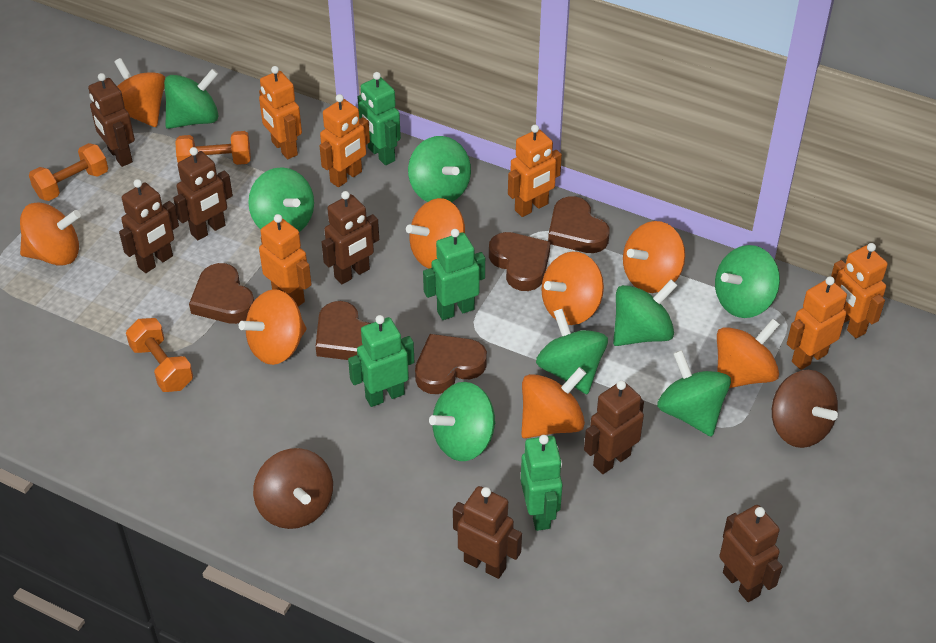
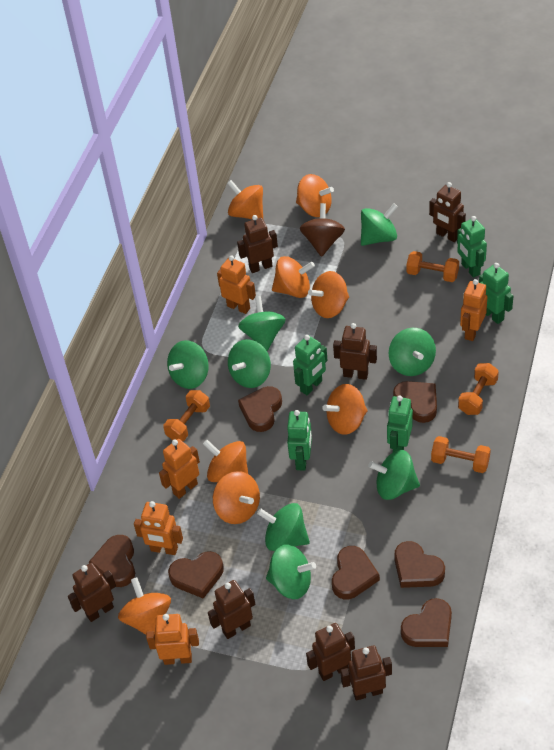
brown heart: [189,263,254,324] [315,301,371,360] [415,334,487,394] [489,232,550,291] [548,196,610,253] = 5 -> [89,535,135,587] [168,551,224,599] [238,386,282,432] [332,546,380,599] [393,381,437,423] [394,541,445,588] [401,598,452,647] = 7
brown spinning top: [253,448,333,529] [772,370,838,448] = 2 -> [300,203,345,257] = 1
green robot: [348,315,414,407] [358,72,401,165] [423,229,485,320] [521,435,563,531] = 4 -> [287,410,312,471] [293,335,328,395] [387,395,413,452] [457,216,487,278] [479,263,513,324] = 5
orange dumbbell: [29,143,108,201] [126,318,193,392] [175,131,251,165] = 3 -> [163,390,210,441] [406,251,459,282] [431,436,491,473] [458,363,499,415] = 4
orange robot: [259,66,302,159] [259,214,312,306] [320,94,370,187] [508,125,562,217] [787,276,847,370] [831,243,888,338] = 6 -> [134,501,183,555] [146,614,199,665] [159,439,200,499] [217,255,256,314] [460,279,487,341] = 5

